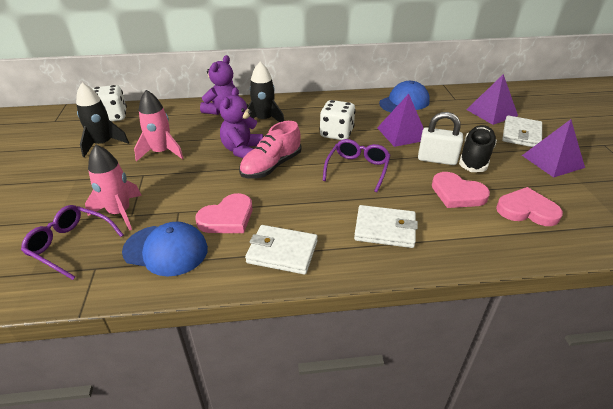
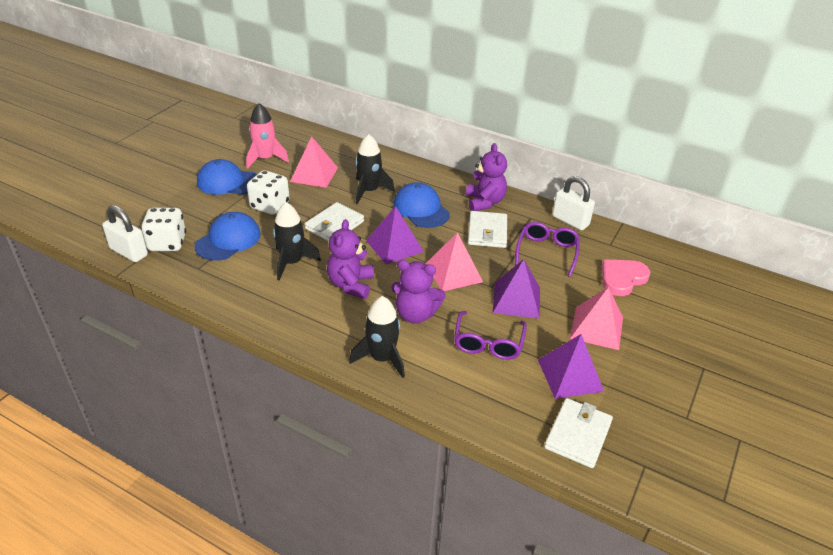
black rocket: [76,83,129,157] [247,62,284,122] = 2 -> [273,202,321,281] [349,296,405,378] [355,134,395,204] = 3
black shoe: [459,125,497,172] = 1 -> none = 0
blue cap: [122,222,208,276] [379,81,430,112] = 2 -> [195,212,261,261] [197,159,257,195] [393,182,450,228] = 3
pink heart: [195,193,252,233] [432,172,490,208] [496,187,563,226] = 3 -> [602,259,650,296] = 1
pink pyramid: none = 0 -> [290,136,338,188] [426,232,483,291] [570,287,623,350] = 3
pink rocket: [85,145,142,231] [134,90,183,162] = 2 -> [246,103,289,169] = 1
pink shoe: [239,121,301,179] = 1 -> none = 0
purple teddy bear: [200,55,235,115] [219,87,263,158] = 2 -> [327,219,374,299] [392,260,446,324] [466,143,507,211] = 3
white padlock: [418,112,463,165] = 1 -> [102,205,148,262] [552,176,595,230] = 2

